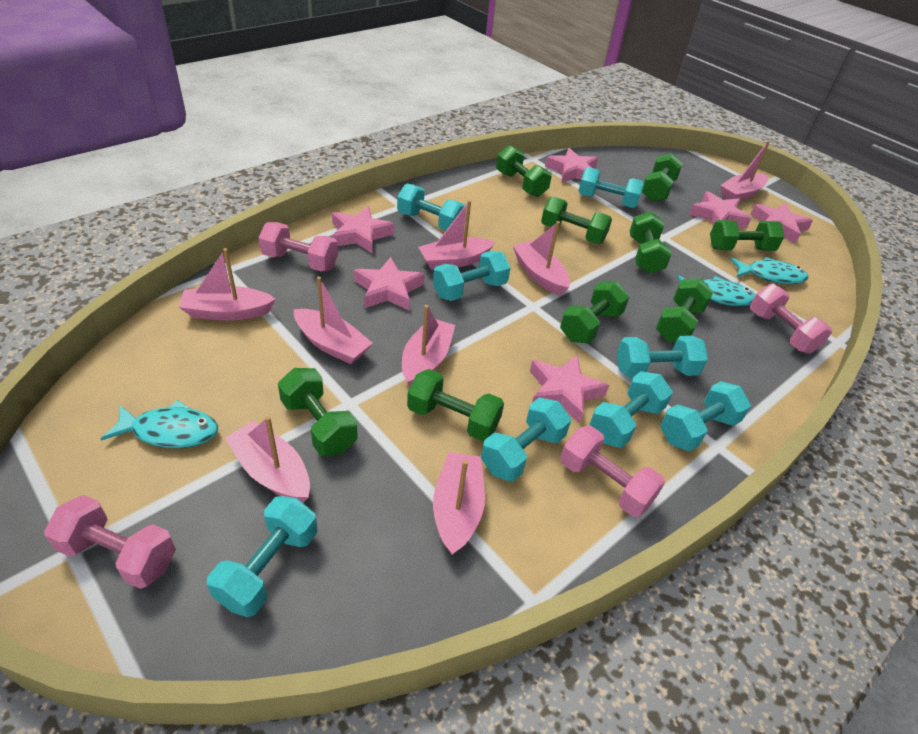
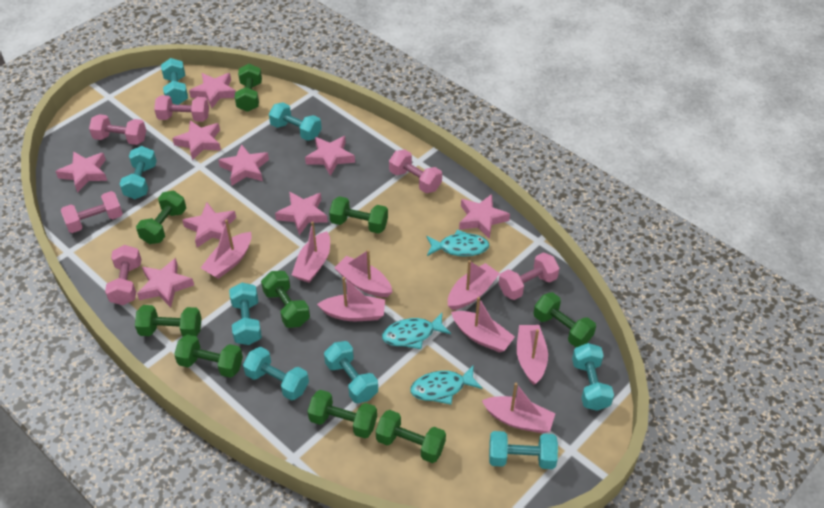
pink dumbbell: [44,495,176,589] [259,222,338,272] [560,426,665,517] [750,284,832,354] = 4 -> [61,191,123,233] [89,114,146,145] [105,245,141,305] [154,95,209,122] [389,149,442,193] [499,253,559,300] = 6
pink star: [332,206,394,253] [354,257,424,310] [530,355,609,424] [545,148,598,183] [689,191,751,228] [750,203,813,244] = 6 -> [55,151,107,193] [137,258,194,308] [172,120,221,160] [182,203,236,247] [189,73,236,108] [218,144,269,185] [275,192,328,235] [305,136,355,176] [459,194,510,239] = 9

